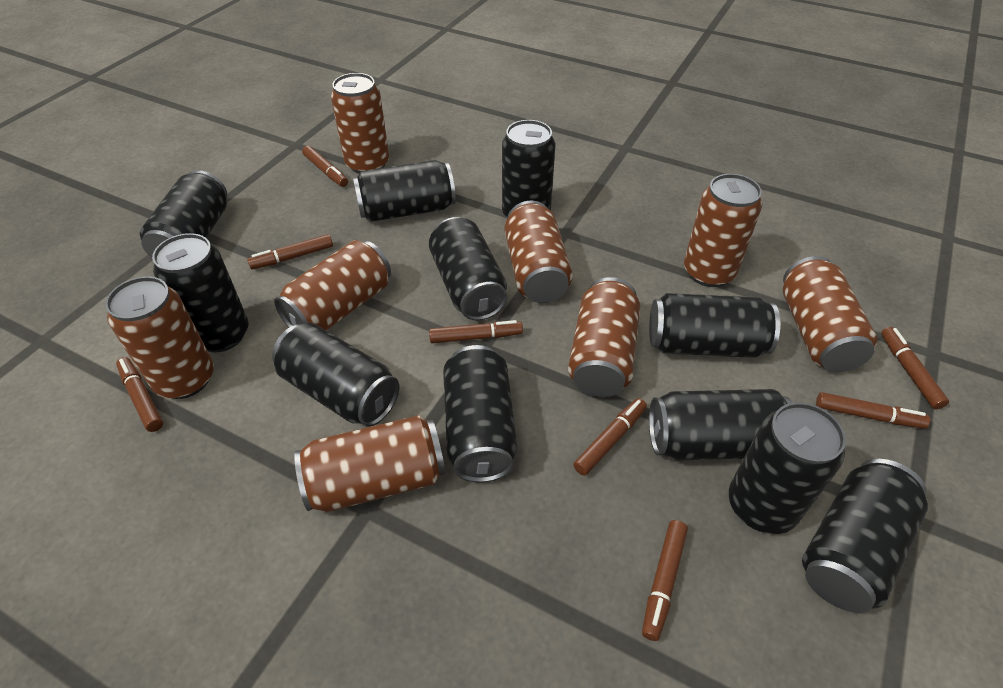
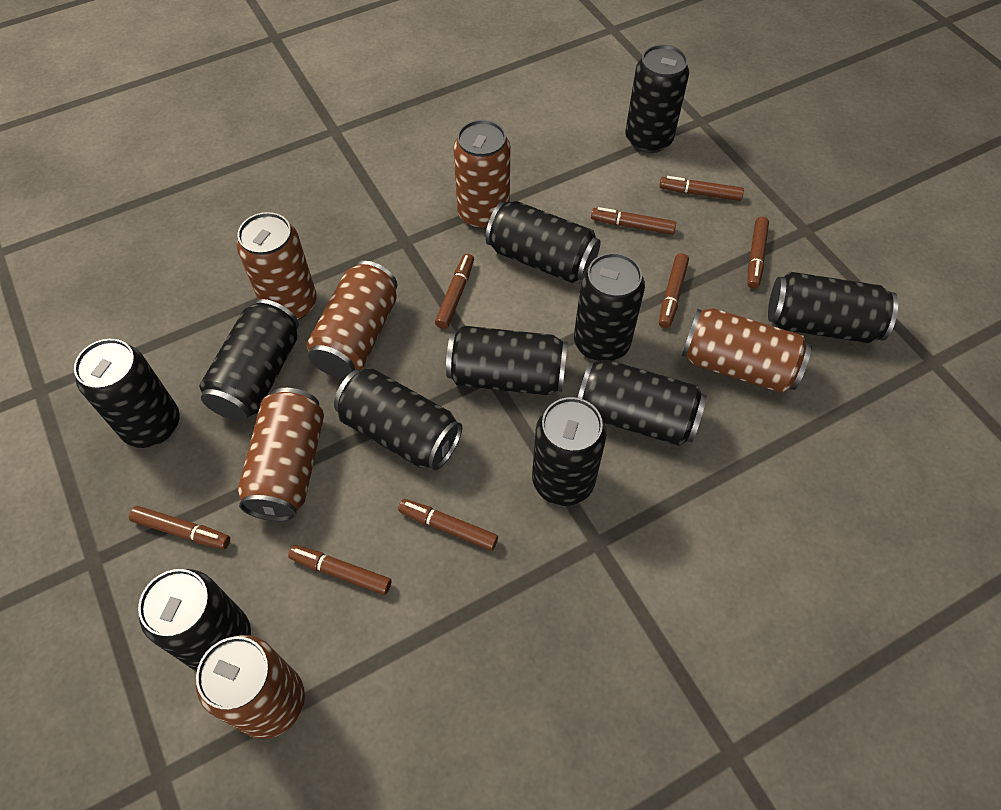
brown can: [105,276,214,399] [274,240,391,330] [294,415,445,512] [331,73,389,174] [505,200,573,303] [568,277,640,397] [684,174,762,287] [783,256,878,372] = 8 -> [196,635,305,739] [237,212,317,320] [238,388,324,521] [307,261,397,378] [453,120,510,229] [682,308,812,393] = 6

